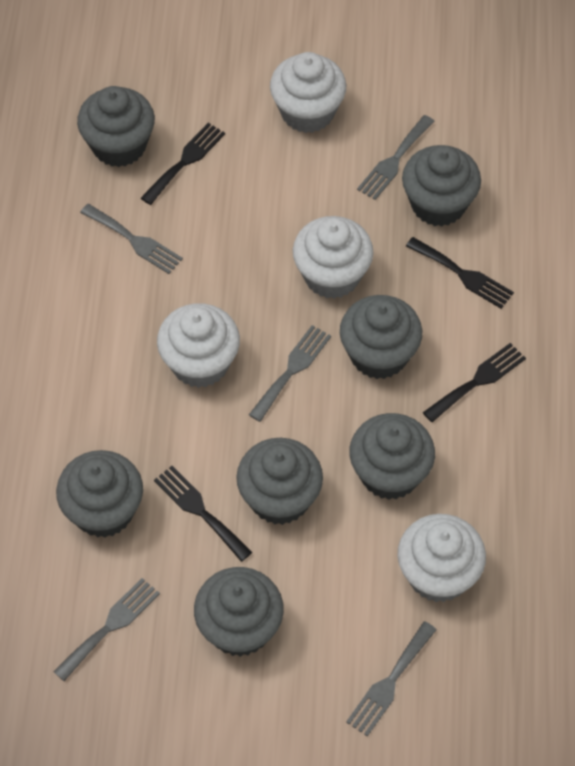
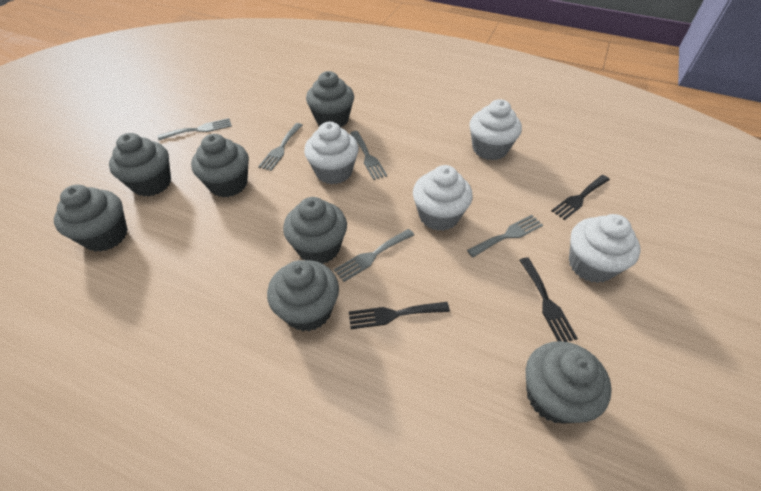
black fork: [141,123,225,205] [154,466,252,562] [406,237,514,309] [423,343,526,422] = 4 -> [349,302,450,329] [519,258,578,342] [552,175,610,220] = 3

